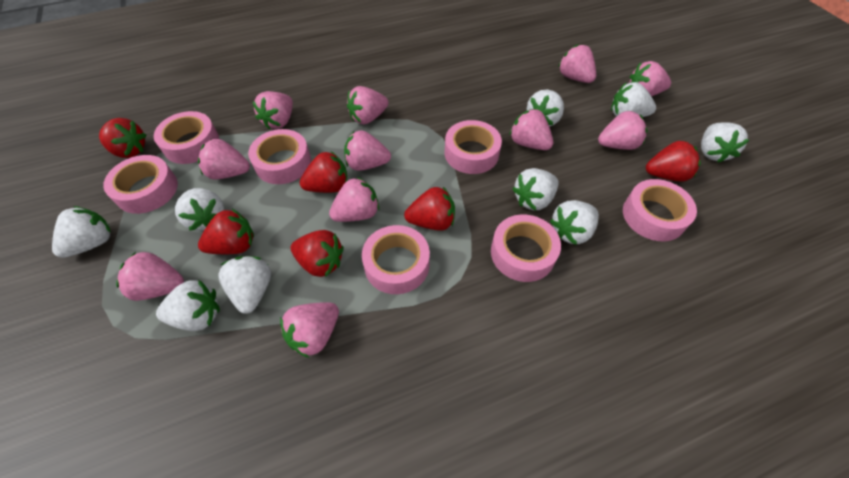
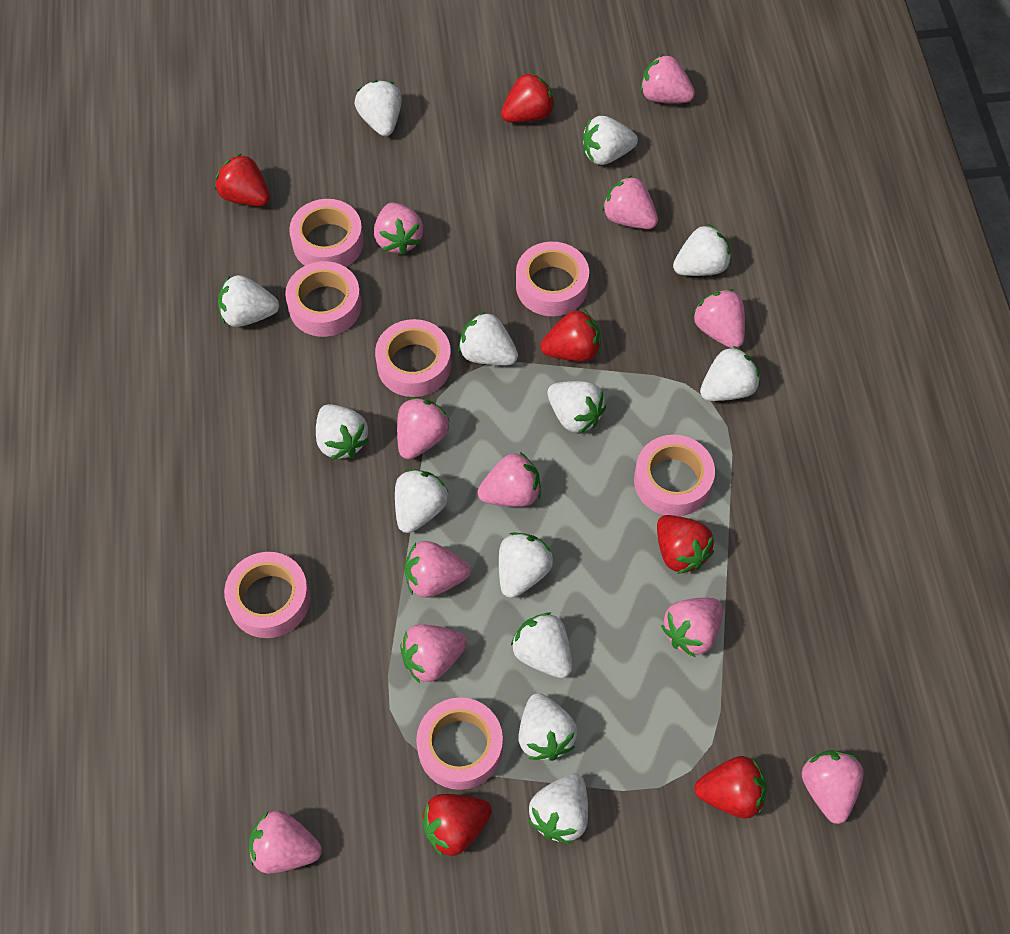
white strawberry: [52,206,111,258] [156,280,220,331] [175,188,224,231] [218,256,271,314] [512,168,559,210] [527,89,564,127] [550,200,599,245] [611,82,656,117] [701,122,749,163] = 9 -> [218,275,279,327] [316,404,369,460] [354,80,402,136] [395,469,448,533] [458,311,518,365] [499,532,553,598] [511,613,572,678] [518,693,578,761] [528,774,588,844] [547,381,606,434] [583,116,638,165] [673,224,731,276] [700,346,760,401] = 13

